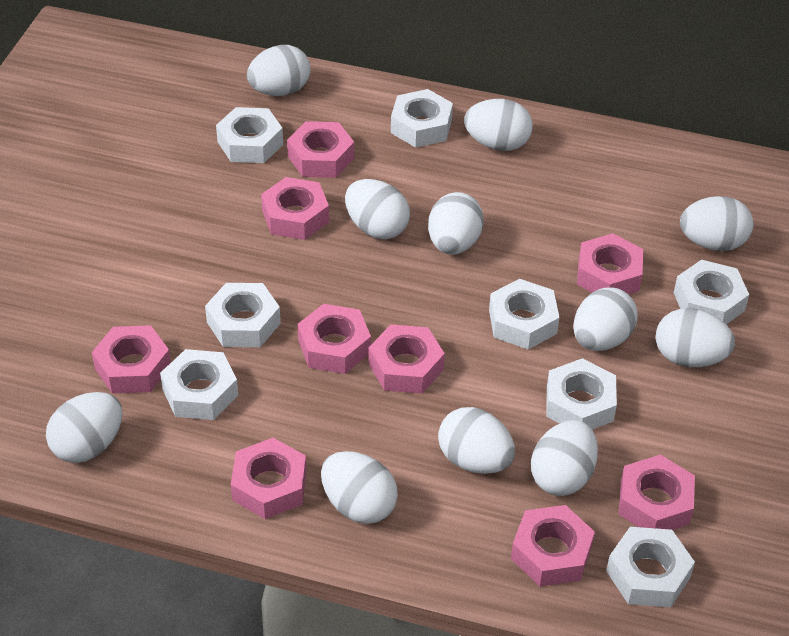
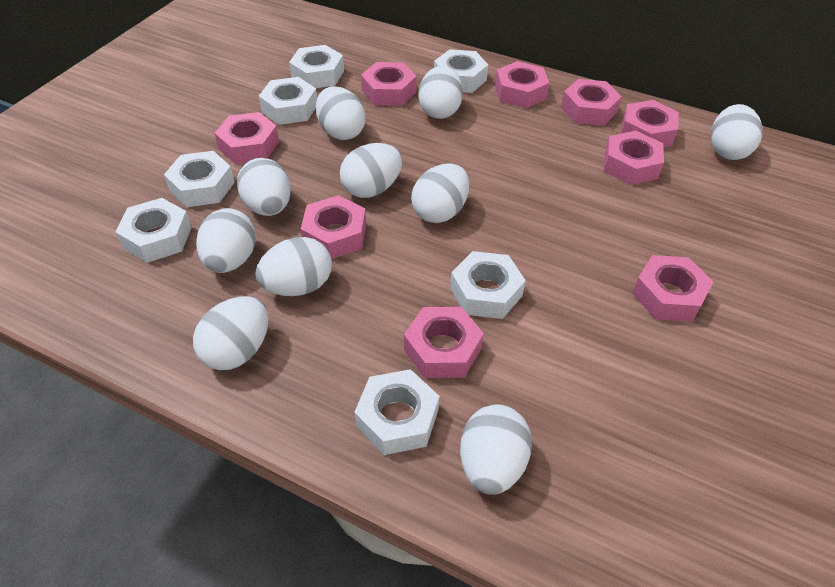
white egg: [46,392,123,463] [247,45,310,96] [321,451,398,524] [345,179,410,239] [428,192,484,255] [438,407,515,474] [464,99,533,151] [531,420,598,496] [574,287,638,351] [656,308,735,367] [680,196,753,251] = 11 -> [193,296,268,370] [196,208,256,273] [237,158,291,216] [255,237,332,296] [316,86,365,140] [340,143,402,198] [411,163,469,223] [418,66,463,119] [460,404,532,495] [711,104,763,160] = 10
white nut: [160,349,238,420] [205,283,281,347] [216,107,283,163] [391,89,453,148] [489,279,560,350] [546,358,617,430] [606,527,695,607] [674,260,749,324] = 8 -> [116,198,192,263] [164,151,235,207] [259,77,317,125] [289,45,344,88] [355,369,439,455] [434,49,488,93] [450,251,526,319] = 7

